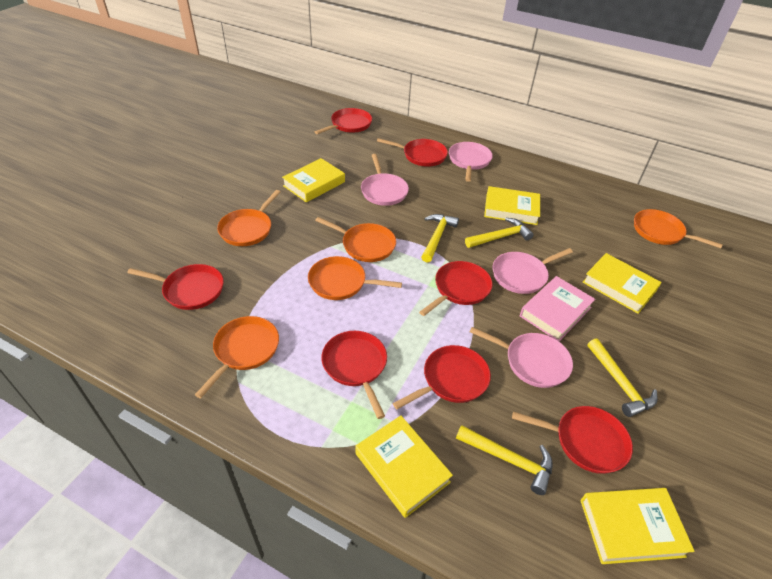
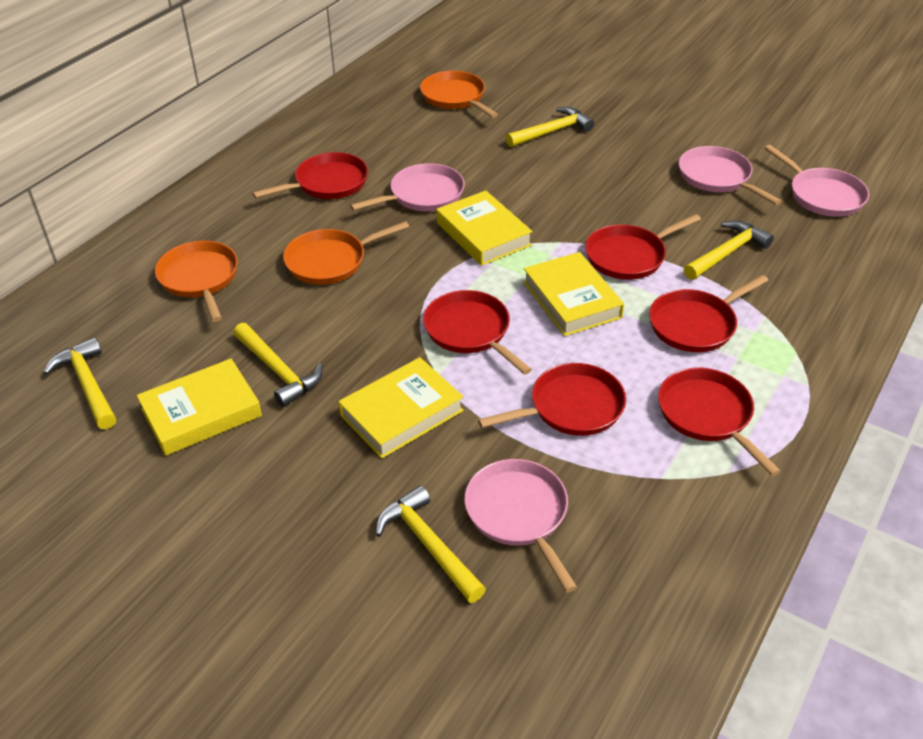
orange pan: [195,316,279,398] [217,190,281,246] [308,256,402,300] [315,217,396,262] [634,209,723,248] = 5 -> [155,241,238,322] [283,221,409,285] [420,71,498,118] = 3
pink book: [520,276,595,341] = 1 -> none = 0
red pan: [127,264,224,310] [315,108,372,134] [321,331,387,419] [377,138,448,167] [393,345,491,409] [419,261,492,316] [512,406,633,474] = 7 -> [252,152,368,199] [423,290,532,375] [478,363,626,436] [585,214,701,280] [649,275,769,352] [658,368,781,476] = 6
yellow book: [282,158,345,202] [355,415,453,518] [484,186,540,225] [580,488,695,564] [583,253,662,314] = 5 -> [137,358,262,456] [338,357,464,459] [436,191,533,266] [523,252,624,336] = 4
yellow hammer: [421,214,459,263] [456,425,553,495] [465,218,534,248] [587,338,658,417] = 4 -> [43,337,116,429] [233,323,323,407] [375,485,486,603] [506,107,595,147] [684,221,774,280] = 5

